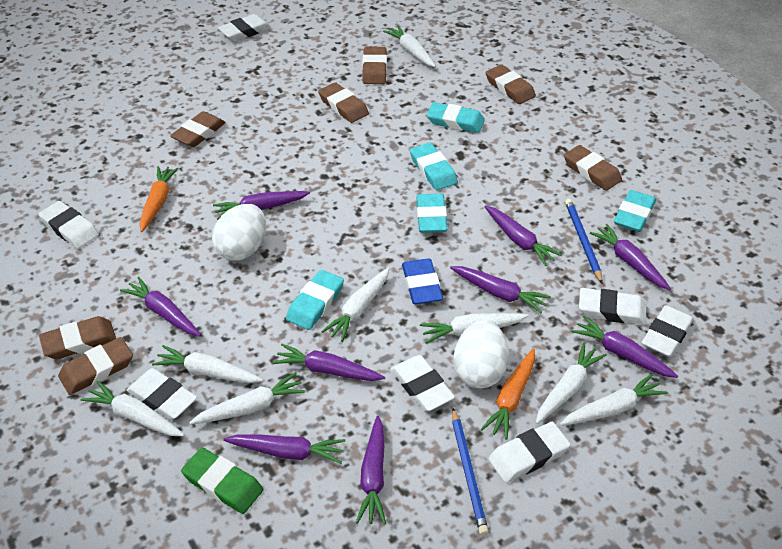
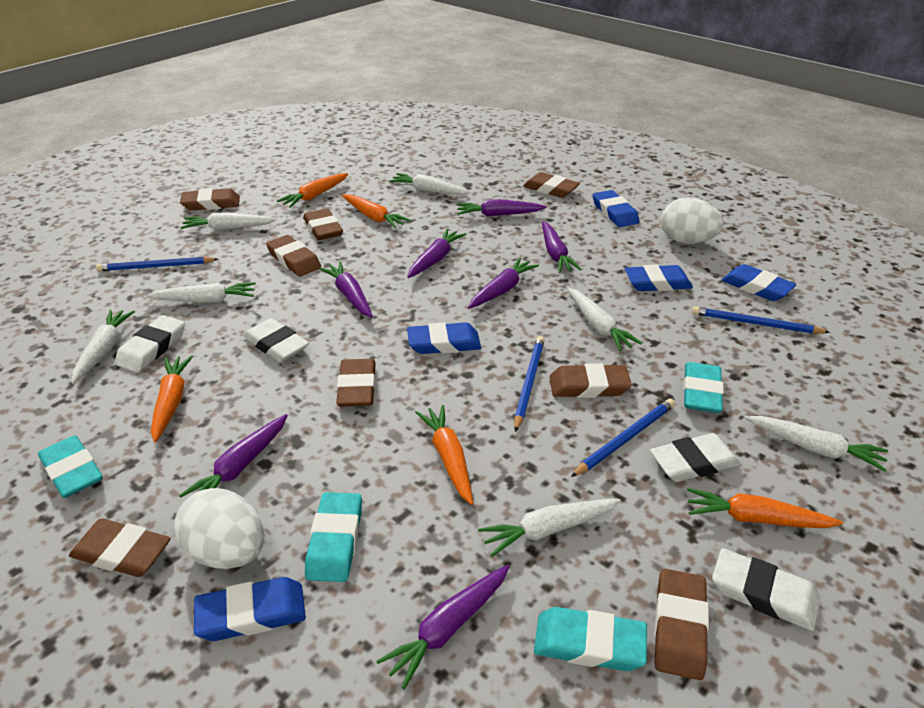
blue eraser: [402,258,443,304] = 1 -> [194,577,306,641] [407,322,481,354] [593,190,639,227] [625,265,693,291] [722,264,796,301] = 5
blue pencil: [452,408,489,535] [565,199,603,284] = 2 -> [96,257,218,272] [514,336,545,432] [571,399,675,477] [692,306,830,334] = 4
brown eraser: [39,316,116,359] [58,337,133,395] [170,111,226,147] [318,82,369,123] [362,47,387,84] [486,65,536,104] [564,145,622,191] = 7 -> [69,518,171,577] [180,188,240,211] [266,235,321,277] [303,208,343,240] [336,359,376,407] [523,172,580,198] [550,363,632,398] [654,569,709,680] = 8
green eraser: [181,448,263,514] = 1 -> none = 0
orange carrot: [140,166,179,232] [481,348,535,439] = 2 -> [151,355,193,443] [277,173,348,208] [342,194,411,229] [415,405,473,505] [687,488,843,528] = 5
purple carrot: [120,276,201,336] [213,191,310,220] [223,434,345,464] [273,344,385,381] [356,416,386,525] [450,266,551,313] [484,205,562,266] [571,316,678,378] [590,224,671,290] = 9 -> [179,414,288,498] [319,262,373,318] [376,565,510,689] [407,229,466,278] [457,199,547,216] [468,258,539,309] [542,221,582,273] = 7
turquoise eraser: [286,270,344,330] [410,143,458,190] [416,194,447,233] [427,102,485,133] [614,190,656,232] = 5 -> [38,435,102,498] [305,492,362,582] [534,607,647,671] [683,362,724,413] = 4
white carrot: [80,380,185,436] [152,345,263,383] [189,372,306,425] [321,267,390,342] [383,25,436,67] [420,313,529,344] [536,343,607,424] [560,374,668,426] = 8 -> [72,310,135,384] [146,282,256,303] [180,212,276,230] [389,173,470,195] [478,499,621,557] [568,288,642,351] [745,416,888,472] = 7
white eraser: [39,201,99,249] [127,368,197,420] [218,14,271,41] [391,355,455,411] [489,422,570,483] [579,288,646,325] [642,305,694,357] = 7 -> [115,315,185,372] [243,318,309,362] [650,433,740,482] [712,548,820,631] = 4

